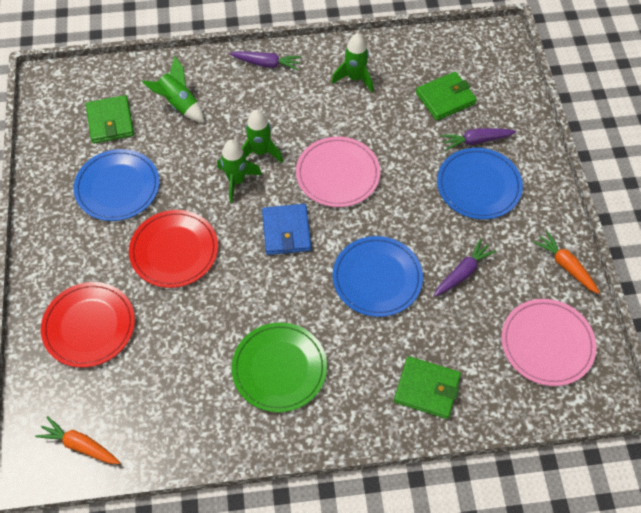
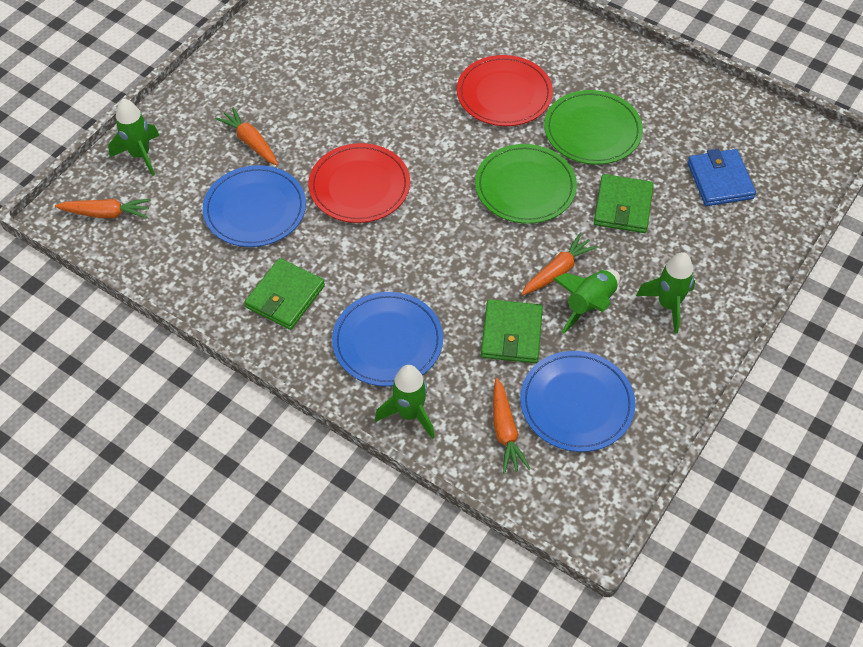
green plate: [232,322,327,412] = 1 -> [475,144,577,224] [544,90,643,165] = 2
orange carrot: [35,416,120,464] [533,231,600,294] = 2 -> [55,199,151,218] [215,107,278,166] [493,378,531,474] [521,233,598,295] = 4
pink plate: [296,137,380,207] [501,299,596,386] = 2 -> none = 0
purple carrot: [230,51,301,70] [434,239,497,297] [441,128,516,151] = 3 -> none = 0

